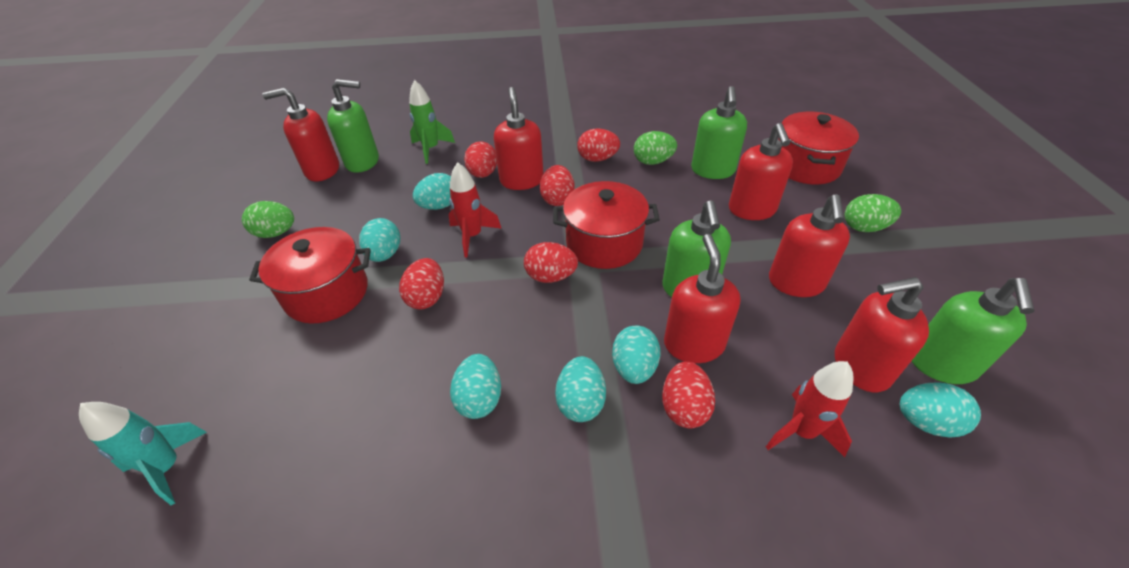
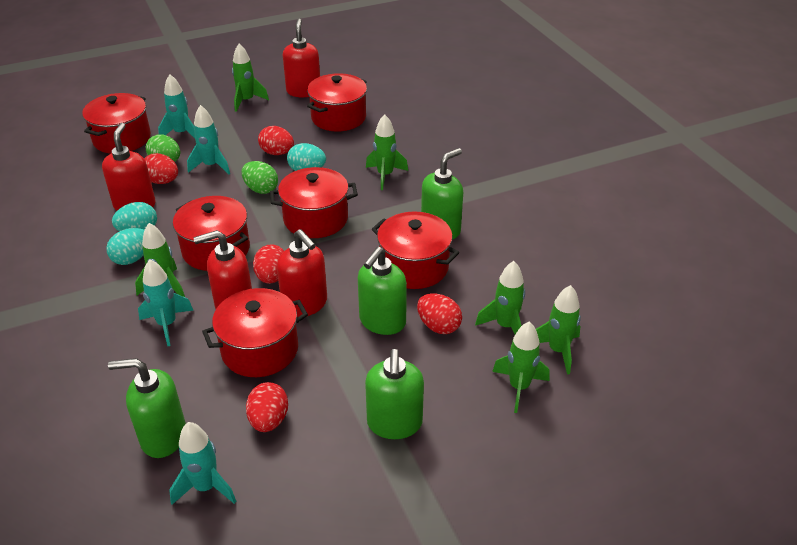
green egg: [242,201,294,238] [634,131,677,165] [845,194,901,232] = 3 -> [146,135,180,162] [242,161,278,194] = 2
green rocket: [409,80,455,164] = 1 -> [135,223,185,297] [232,44,269,112] [366,114,408,190] [475,261,525,334] [492,322,550,413] [536,285,581,375] = 6
red egg: [399,258,444,309] [464,141,497,178] [524,242,578,283] [540,165,575,206] [577,128,620,162] [662,361,715,428] = 6 -> [144,153,178,184] [246,382,288,432] [253,244,284,284] [258,126,294,155] [417,293,462,334] = 5
red pot: [249,227,371,324] [553,181,660,269] [778,112,859,185] = 3 -> [82,93,151,154] [173,196,250,271] [202,288,308,377] [270,167,358,238] [307,73,367,132] [372,212,459,289] = 6
red rocket: [448,162,502,258] [766,361,853,457] = 2 -> none = 0
red soap dispenser: [262,88,339,181] [494,87,544,190] [664,234,740,363] [729,123,793,220] [769,194,850,297] [835,277,929,392] = 6 -> [102,123,156,211] [193,230,252,309] [277,229,327,317] [283,19,320,97] = 4
turquoise egg: [359,218,400,262] [413,173,451,210] [450,354,501,419] [555,356,606,422] [612,326,660,384] [900,383,981,438] = 6 -> [106,228,144,265] [112,202,157,231] [287,143,326,171] = 3
turquoise rocket: [79,402,207,505] = 1 -> [138,259,194,346] [158,74,195,138] [169,422,236,505] [187,105,230,174] = 4

